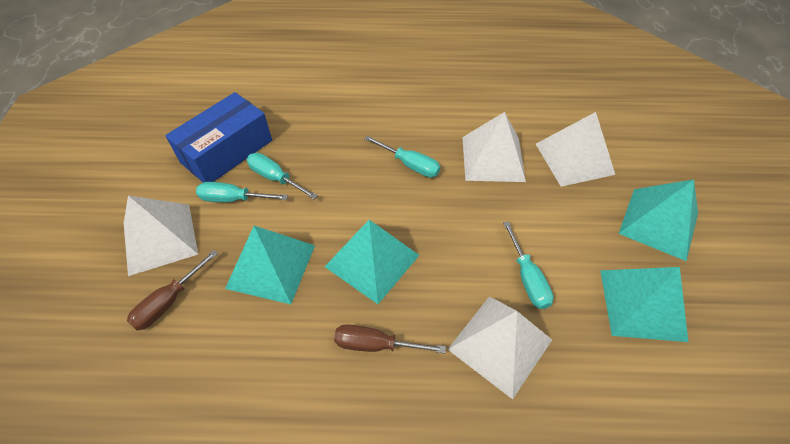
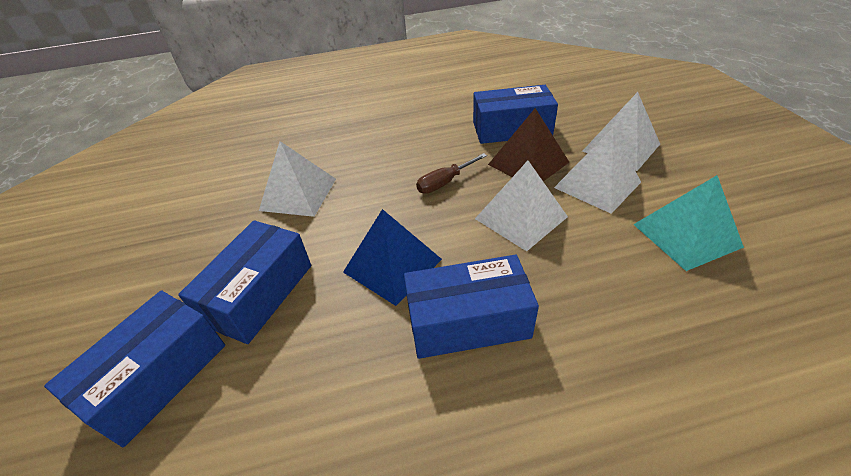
blue box: [165,92,272,182] = 1 -> [44,290,225,447] [178,220,311,344] [404,255,539,359] [473,85,558,144] = 4
blue pyramid: none = 0 -> [343,209,442,306] = 1
brown pyramid: none = 0 -> [488,108,569,182] = 1
brown screwdriver: [127,250,218,330] [334,325,446,354] = 2 -> [416,153,487,194] = 1
turquoise pyramid: [225,226,315,304] [325,220,419,304] [600,267,688,342] [619,179,698,261] = 4 -> [633,175,744,271] = 1
turquoise screwdriver: [196,182,288,202] [247,153,318,199] [365,135,440,177] [503,221,554,309] = 4 -> none = 0

